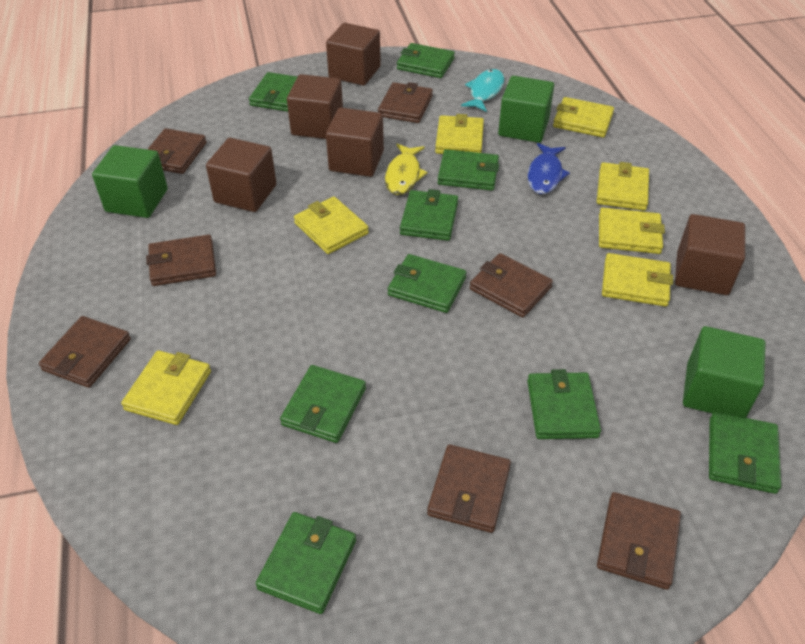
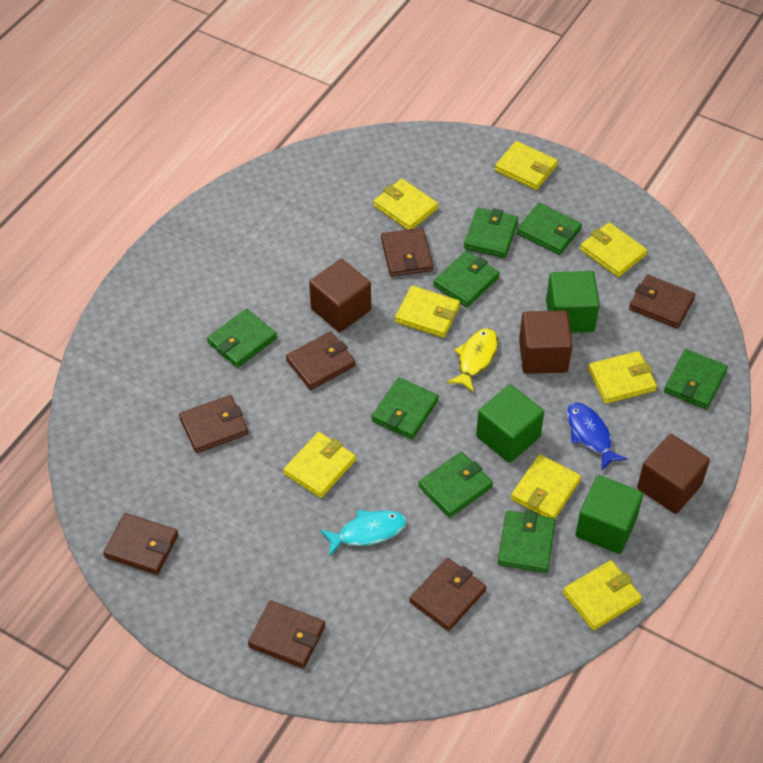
brown cube: [206,138,276,212] [287,74,343,139] [326,23,381,86] [326,108,384,177] [675,214,745,295] = 5 -> [309,259,371,332] [519,310,573,374] [637,434,710,514] = 3
green wallet: [249,72,297,112] [256,512,356,614] [280,365,366,443] [388,254,466,313] [397,43,455,78] [400,189,458,241] [438,149,499,190] [527,369,601,439] [709,412,781,494] = 9 -> [207,309,277,368] [372,377,439,439] [418,452,493,518] [433,251,500,307] [464,208,518,258] [498,511,556,573] [517,203,582,255] [664,349,728,409] = 8
yellow wallet: [121,350,211,425] [294,196,369,254] [435,114,484,154] [553,97,614,137] [597,162,649,211] [599,208,665,254] [602,253,673,307] = 7 -> [283,432,356,498] [373,179,438,230] [395,286,460,338] [495,141,558,190] [511,454,581,518] [563,560,642,630] [580,223,647,277] [588,351,657,404] = 8

